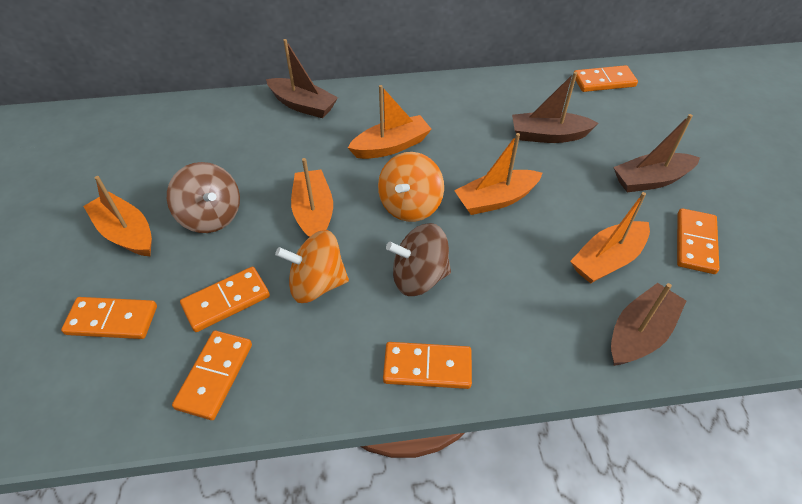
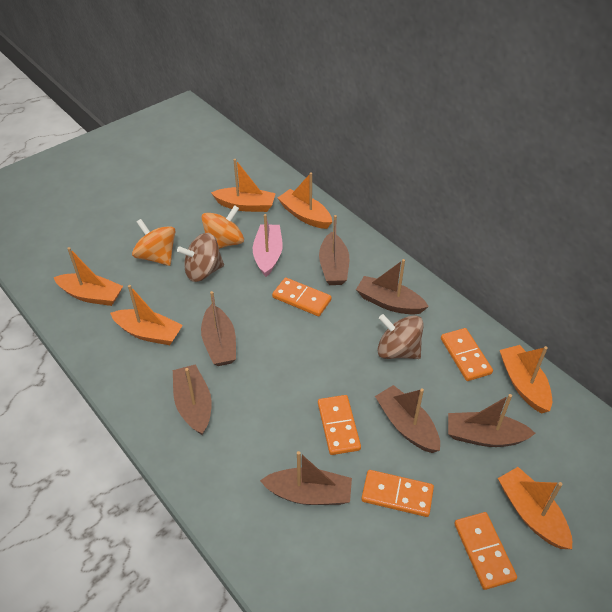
brown boat: [266,39,338,118] [512,72,599,143] [611,283,686,366] [613,114,700,192] = 4 -> [173,364,212,435] [201,291,236,366] [260,451,352,505] [319,215,349,285] [356,259,429,315] [375,385,440,453] [448,394,536,447] = 7
orange boat: [83,176,152,256] [291,158,333,237] [348,85,432,159] [454,133,543,215] [570,192,650,284] = 5 -> [54,247,123,306] [110,285,183,345] [211,159,276,212] [278,172,332,229] [498,467,572,549] [500,345,552,413] = 6
orange domino: [61,297,157,339] [172,331,252,420] [180,267,270,332] [383,342,472,389] [574,65,638,92] [677,208,719,274] = 6 -> [272,277,332,316] [318,395,361,455] [361,470,434,517] [441,328,493,381] [454,512,517,590] = 5
pink boat: none = 0 -> [253,214,283,277] = 1

